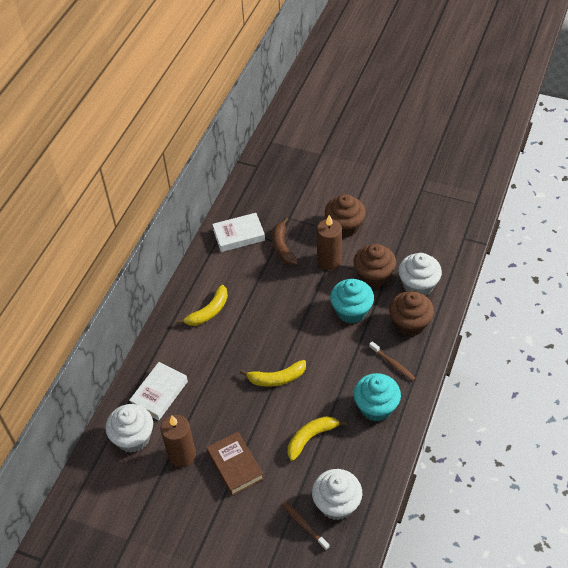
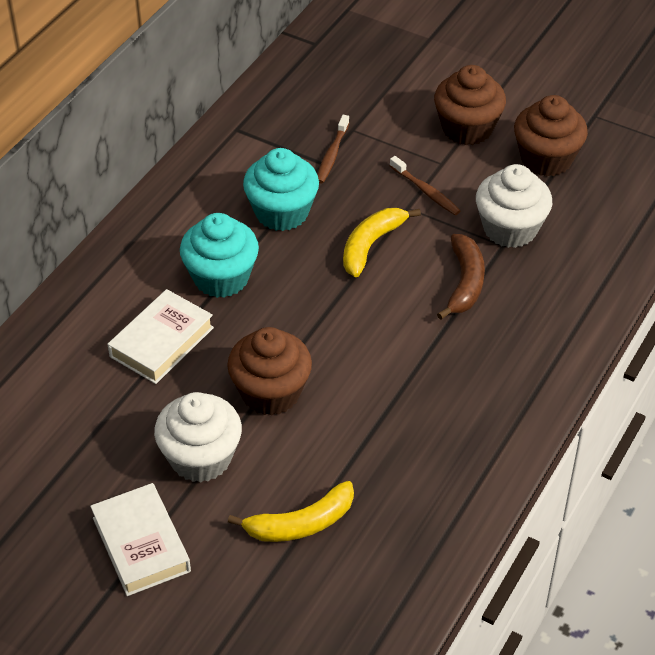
brown book: [206,432,264,496] = 1 -> none = 0
brown candle: [161,415,196,467] [317,215,342,270] = 2 -> none = 0
white cupcake: [106,404,153,453] [312,469,362,520] [398,253,442,296] = 3 -> [154,392,242,483] [476,164,552,248] = 2
yellow banana: [176,285,228,326] [240,360,306,387] [288,416,347,461] = 3 -> [228,481,354,542] [343,208,421,277] = 2

